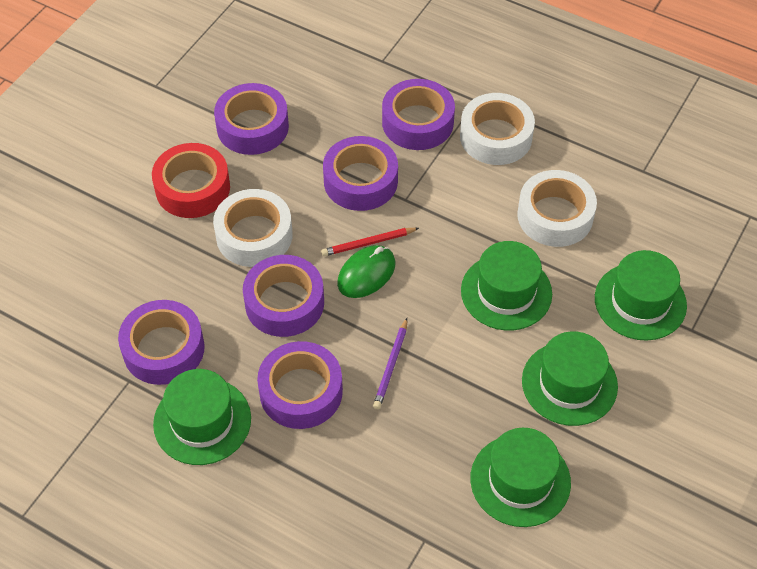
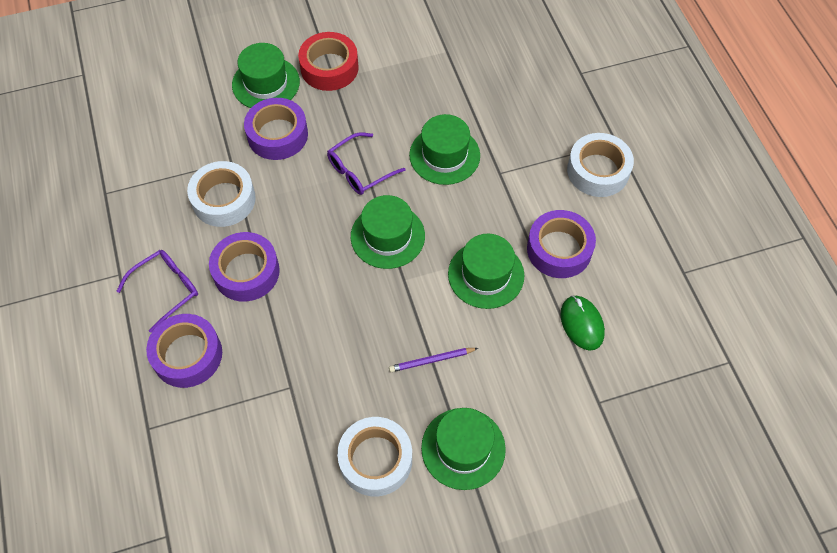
purple glasses: none = 0 -> [117,250,198,333] [327,132,405,195] = 2
purple tape: [118,300,205,385] [214,83,289,155] [243,255,324,337] [257,341,343,429] [323,136,398,211] [382,79,455,150] = 6 -> [146,314,222,388] [209,232,280,302] [244,98,308,160] [527,210,596,278] = 4
red pencil: [321,228,419,256] = 1 -> none = 0

